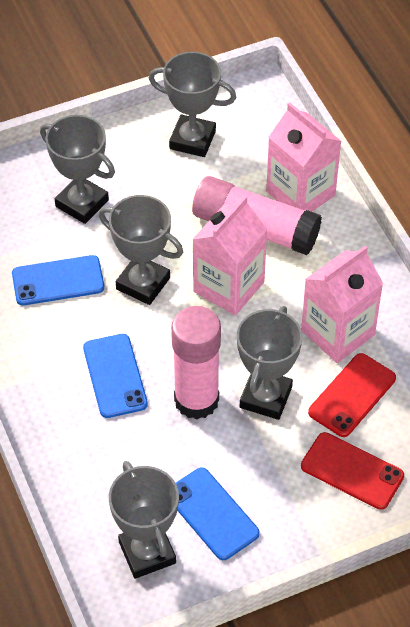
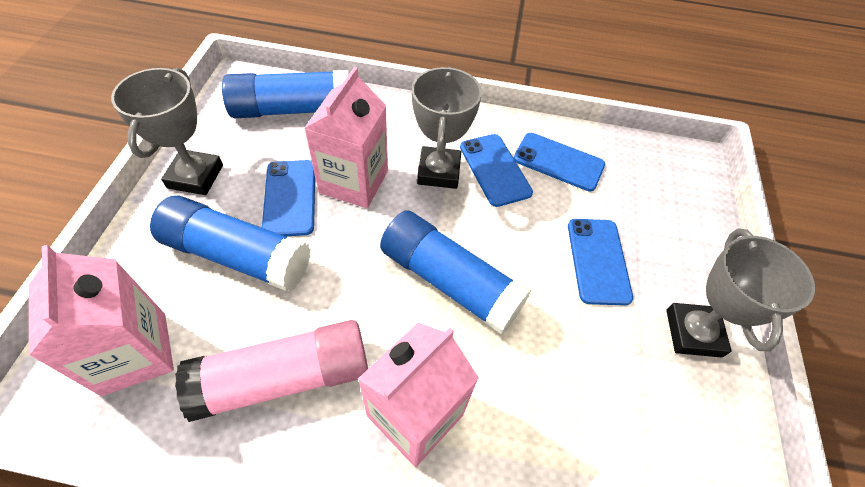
blue glue stick: none = 0 -> [150,195,311,291] [222,70,349,118] [380,211,531,334] = 3
blue phone: [12,255,105,305] [83,334,148,418] [176,467,260,560] = 3 -> [262,160,315,236] [460,134,533,207] [514,133,605,191] [568,219,633,305] = 4
grey trophy: [40,115,115,224] [99,195,183,305] [109,461,179,579] [149,52,236,157] [237,306,302,420] = 5 -> [111,68,223,195] [412,67,482,189] [666,228,815,358] = 3
pink glue stick: [171,306,221,419] [192,176,322,255] = 2 -> [175,320,368,422] = 1
red phone: [301,432,404,510] [308,353,396,437] = 2 -> none = 0

